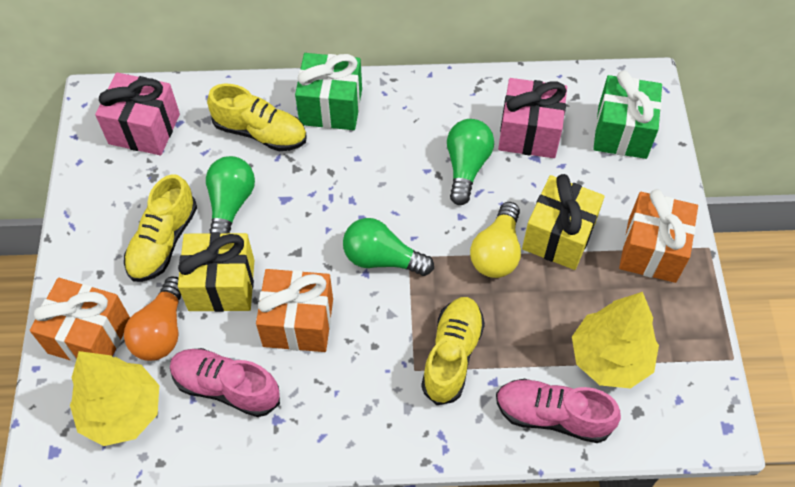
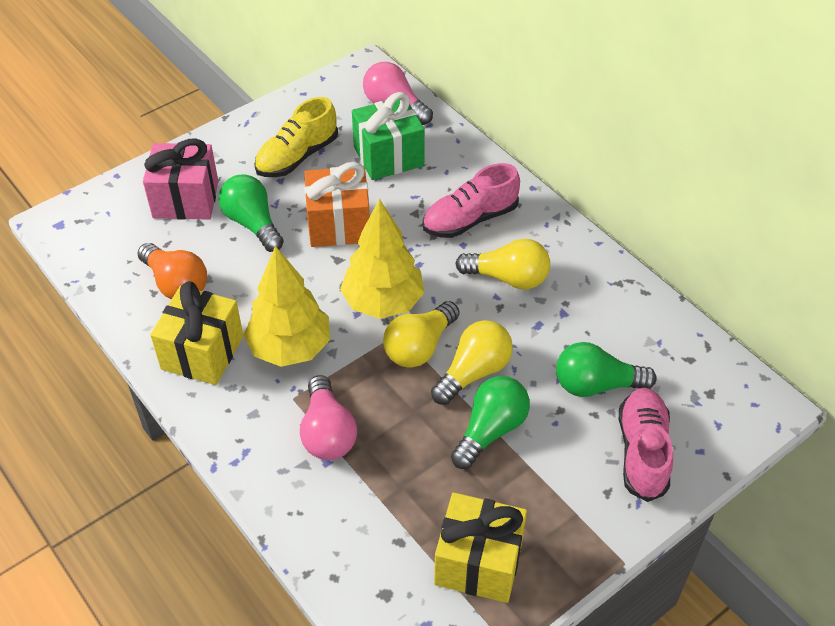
green gift: [295,53,362,130] [593,70,662,159] = 2 -> [352,92,425,180] = 1
orange gift: [30,278,130,363] [256,269,333,352] [619,189,698,283] = 3 -> [304,162,370,247] = 1
pink gift: [95,72,180,155] [498,78,567,158] = 2 -> [143,139,218,220] = 1
pink light bulb: none = 0 -> [300,375,357,460] [363,62,433,125] = 2
yellow light bulb: [470,202,521,278] = 1 -> [383,301,460,368] [431,320,513,405] [455,239,550,289] = 3
yellow shoe: [124,174,197,282] [207,84,307,151] [421,297,485,405] = 3 -> [254,97,338,177] = 1

